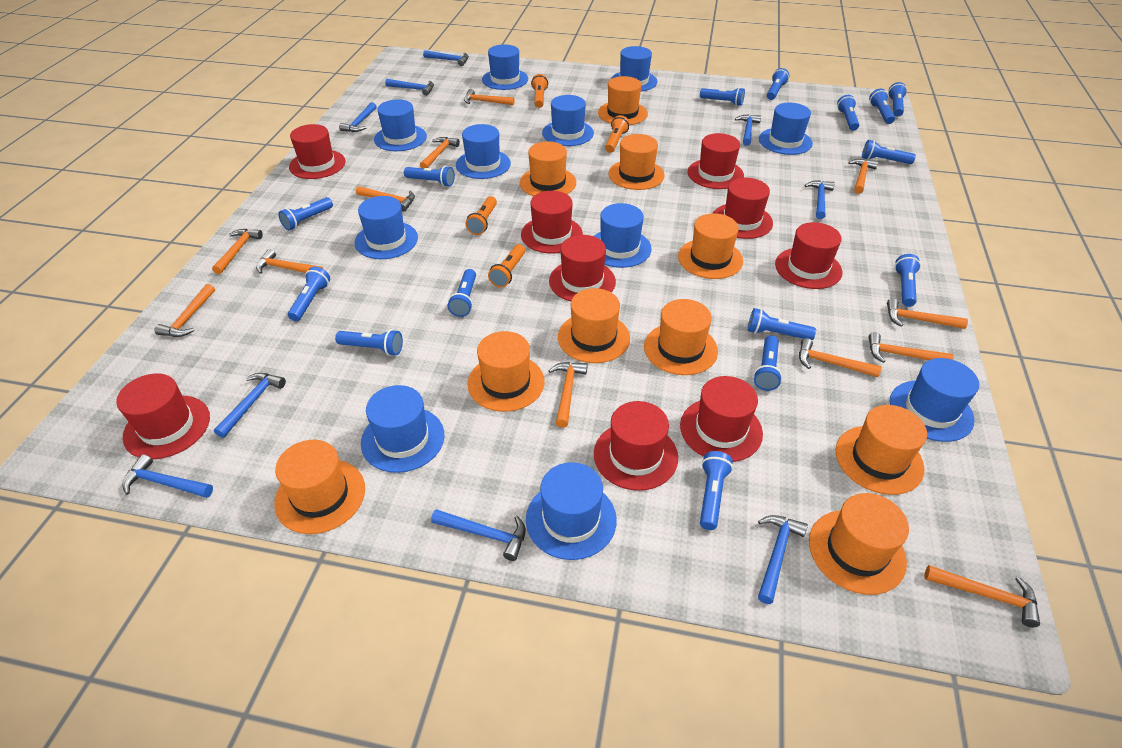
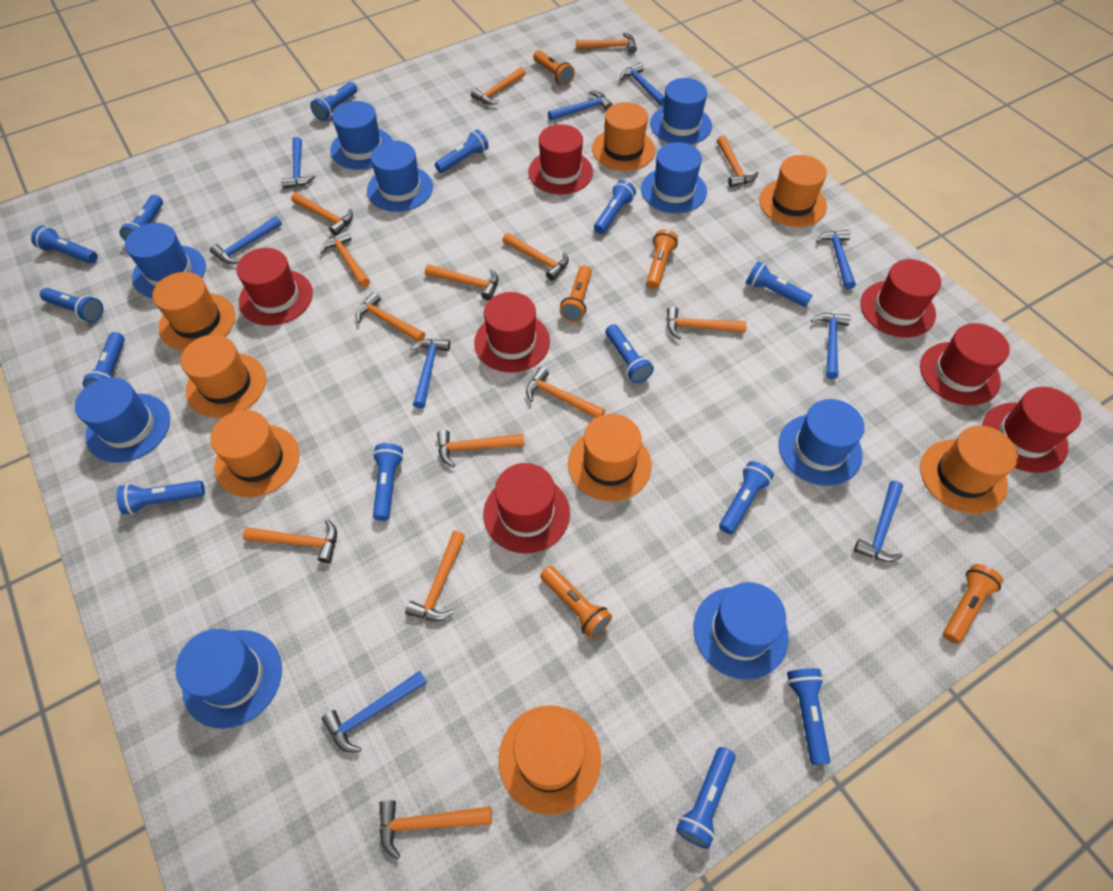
blue flashlight: [278,197,333,230] [288,267,330,321] [335,329,403,356] [404,166,455,187] [448,269,476,317] [700,87,745,106] [700,451,733,530] [748,308,816,340] [753,335,782,391] [767,68,789,100] [837,95,859,131] [862,140,916,164] [869,88,895,124] [888,82,907,116] [895,254,921,307] = 15 -> [31,225,98,264] [40,288,103,322] [82,332,125,388] [116,481,205,514] [119,195,163,241] [310,82,357,121] [373,443,404,521] [435,129,489,173] [594,180,636,234] [605,324,654,383] [676,747,735,849] [719,461,774,534] [746,261,812,307] [787,668,830,765] = 14
blue hat: [354,196,418,259] [361,385,444,473] [374,99,427,151] [456,124,511,179] [482,44,528,90] [526,462,617,560] [542,95,594,146] [594,203,652,268] [611,46,657,91] [759,103,813,155] [889,358,979,442] = 11 -> [75,377,170,463] [125,223,206,298] [175,629,282,729] [330,101,393,170] [367,141,433,212] [641,142,707,213] [650,78,712,145] [694,582,789,680] [779,399,864,486] = 9
orange flashlight: [465,196,497,235] [488,244,525,288] [531,74,548,108] [605,115,630,153] = 4 -> [533,50,575,86] [540,566,612,638] [560,265,592,322] [646,229,678,289] [943,564,1003,644] = 5
orange hammer: [154,284,215,337] [212,229,263,274] [256,249,324,274] [356,186,415,211] [420,137,460,168] [464,89,515,105] [548,362,588,428] [799,338,882,377] [848,159,878,194] [869,332,953,363] [887,298,968,329] [924,565,1040,627] = 12 -> [243,519,337,563] [291,193,353,236] [320,230,370,287] [355,292,425,342] [379,800,492,859] [405,531,465,621] [425,264,499,300] [437,430,525,467] [471,67,526,105] [502,233,569,281] [526,367,605,418] [576,33,637,53] [667,306,747,340] [717,136,758,187] = 14
orange hat: [274,440,365,534] [467,331,545,412] [520,142,576,196] [558,288,630,363] [598,76,648,125] [608,134,665,190] [644,299,718,375] [678,213,743,279] [809,493,909,595] [836,405,927,495] = 10 -> [152,272,235,351] [181,335,266,418] [210,410,300,497] [499,705,601,815] [568,414,652,502] [592,102,655,171] [759,155,827,227] [920,426,1018,514] = 8
red hat: [116,373,210,459] [289,124,345,179] [521,191,583,253] [549,235,616,302] [594,401,678,491] [680,376,763,462] [688,133,744,189] [713,178,773,239] [775,222,842,289] = 9 -> [236,248,313,326] [474,292,550,372] [483,463,570,554] [528,124,593,194] [860,259,941,338] [920,323,1010,406] [982,387,1081,473] = 7

